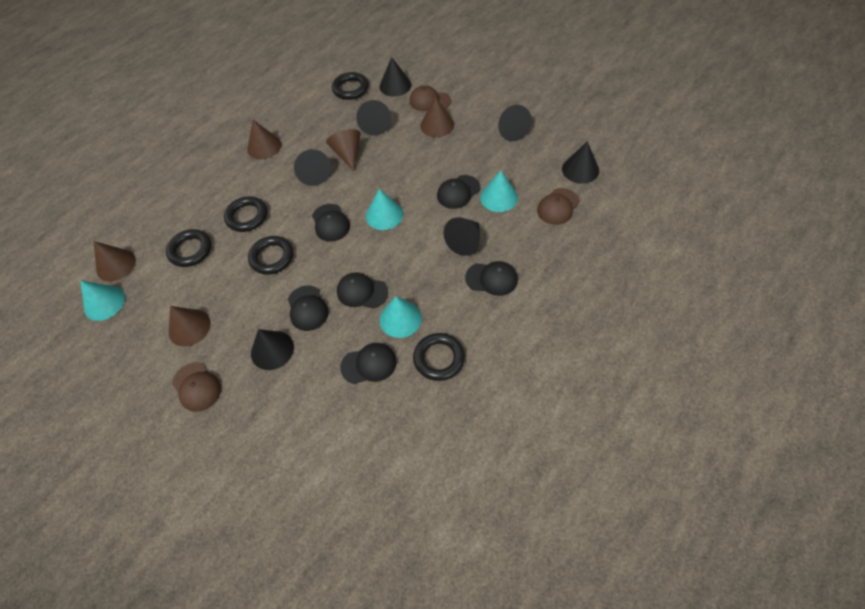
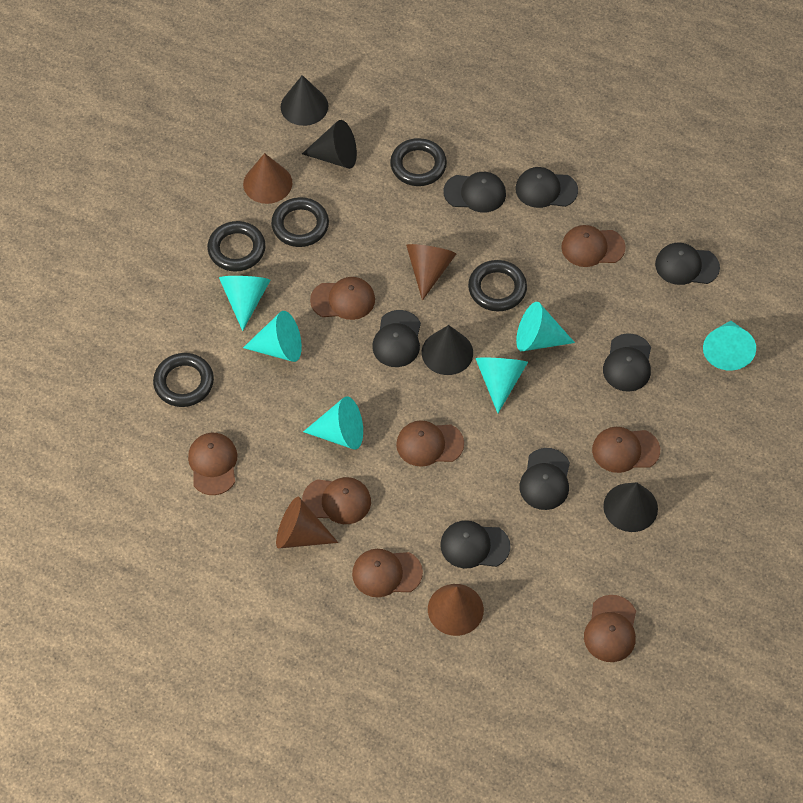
black cap: [288,286,329,331] [312,204,350,242] [337,272,388,309] [340,343,397,384] [437,175,480,209] [465,261,518,296] = 6 -> [372,310,421,367] [440,520,511,568] [443,172,506,213] [515,167,578,208] [519,448,570,510] [603,333,651,392] [655,243,720,285] = 7
black cone: [251,329,294,370] [294,149,331,186] [356,100,391,136] [380,57,411,97] [444,217,480,256] [498,105,532,141] [562,141,599,184] = 7 -> [280,75,328,126] [302,120,357,169] [422,325,473,375] [603,482,658,532] = 4
brown cap: [172,362,221,412] [410,85,451,111] [537,188,580,225] = 3 -> [188,433,238,495] [302,477,371,524] [310,277,375,320] [352,549,423,597] [396,420,464,467] [561,225,626,267] [584,595,636,662] [592,427,660,473] = 8
brown cone: [94,241,136,281] [169,306,211,347] [247,120,281,159] [326,129,361,171] [420,97,454,137] = 5 -> [243,153,292,204] [276,497,338,549] [406,244,456,301] [428,584,484,636] = 4
turquoise cone: [80,280,125,321] [366,189,403,230] [379,296,422,338] [480,170,518,212] = 4 -> [219,276,271,331] [243,311,302,362] [303,396,363,449] [476,357,528,413] [516,302,575,351] [703,321,756,370] = 6

